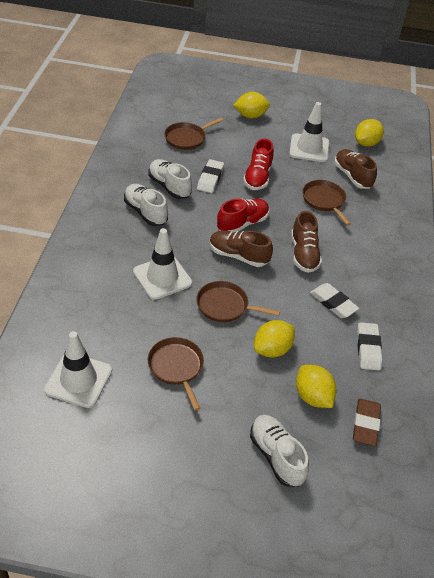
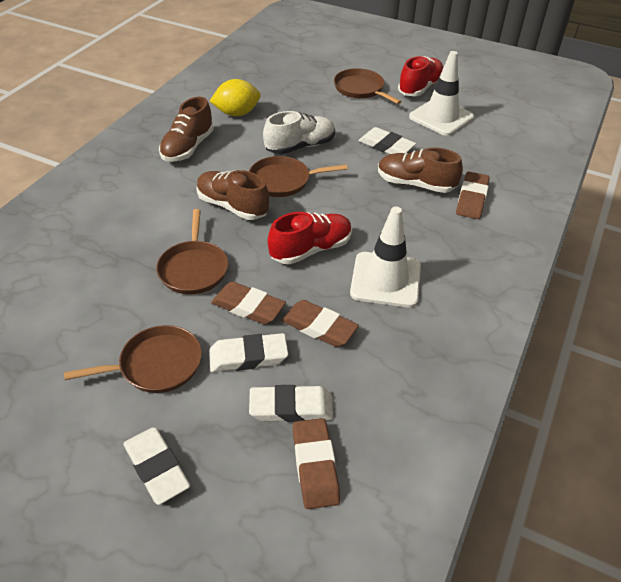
brown eraser: [353,398,381,446] = 1 -> [211,281,286,325] [282,300,359,347] [292,418,340,509] [456,172,490,219] = 4
white eraser: [197,159,224,193] [310,283,359,318] [357,322,382,370] = 3 -> [123,427,190,505] [209,333,288,372] [249,385,333,422] [358,127,416,154] = 4
white shoe: [124,184,168,226] [149,159,192,199] [250,415,309,487] = 3 -> [263,111,335,155] = 1
white traffic cone: [44,331,112,408] [133,228,192,300] [289,102,329,162] = 3 -> [350,206,421,308] [409,51,474,136] = 2
yellow lemon: [233,92,270,118] [254,320,295,358] [296,365,336,408] [355,119,384,147] = 4 -> [210,79,261,116] = 1

